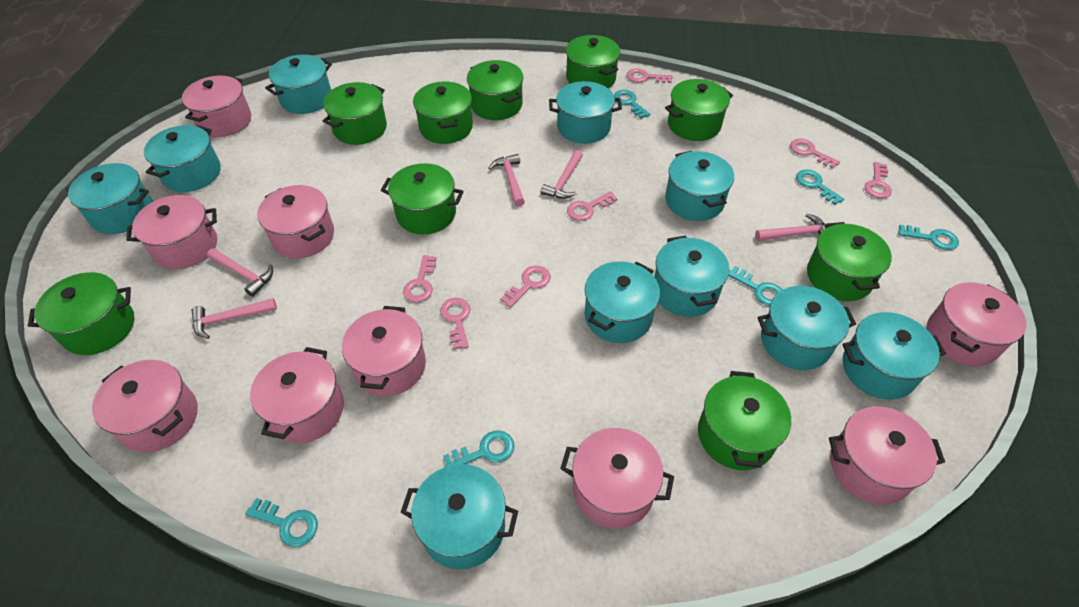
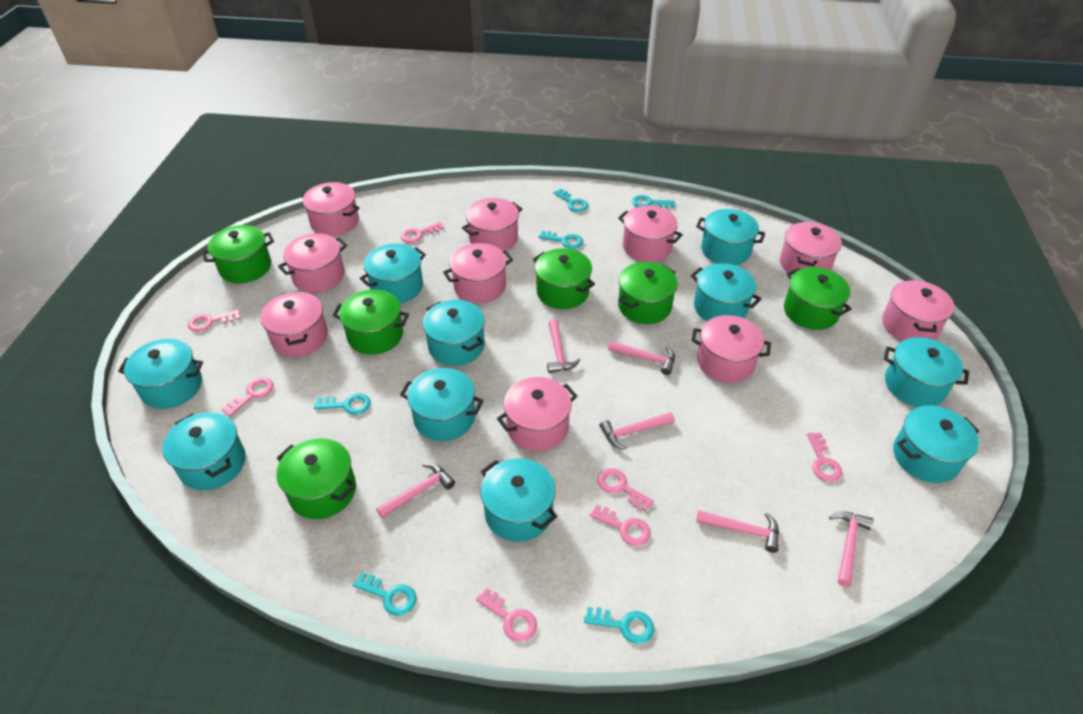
green pot: [28,272,134,355] [323,82,387,145] [381,163,464,234] [413,81,473,144] [467,60,523,120] [566,35,620,89] [665,79,733,141] [698,371,791,470] [807,222,892,301] = 9 -> [202,225,274,283] [276,438,356,519] [332,290,409,355] [533,248,595,309] [618,262,678,324] [784,267,852,330] = 6
pink hammer: [192,298,277,339] [207,248,273,297] [489,154,525,207] [541,150,583,199] [755,214,825,241] = 5 -> [376,463,455,518] [547,319,580,373] [600,412,675,450] [608,341,675,375] [696,510,779,553] [829,511,873,587] = 6
pink pot: [92,360,198,452] [126,195,217,269] [182,76,251,137] [250,347,344,443] [257,185,334,258] [342,306,426,396] [560,428,674,528] [829,406,945,505] [927,282,1027,366] = 9 -> [260,291,328,357] [278,233,347,293] [301,182,360,236] [443,243,513,303] [462,198,522,251] [497,377,577,451] [618,206,683,262] [691,315,771,383] [780,222,842,275] [882,280,954,341] = 10

